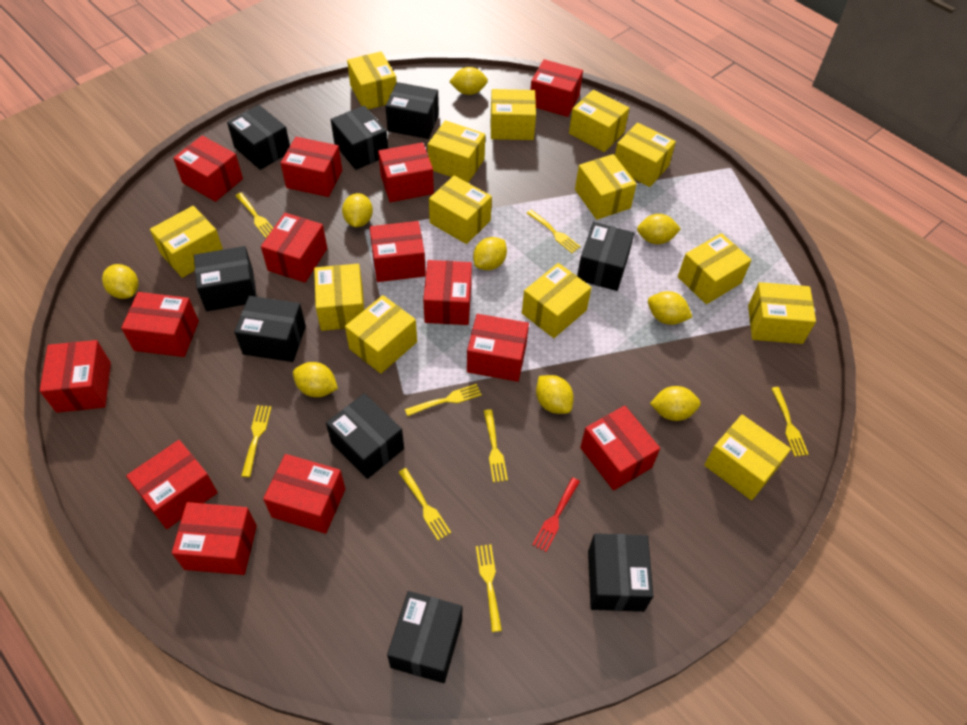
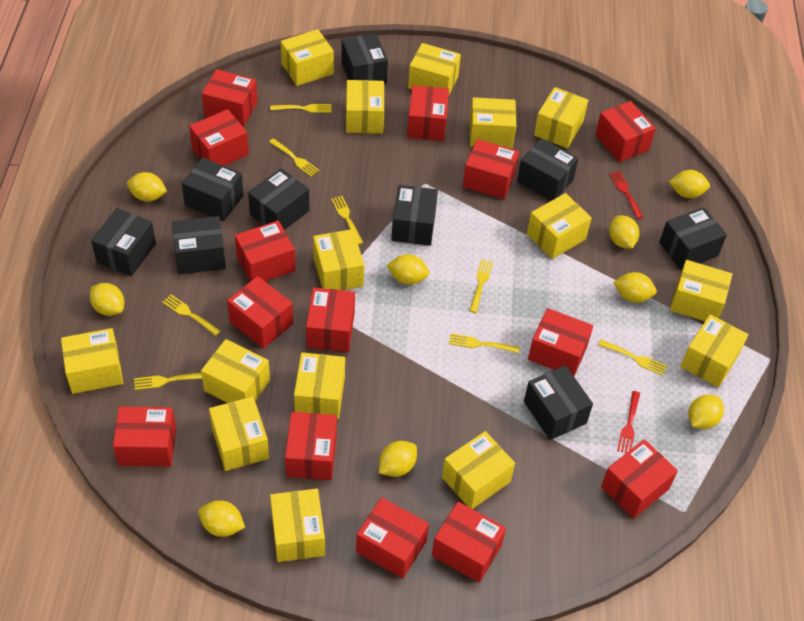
red fork: [532,477,580,552] = 1 -> [610,171,643,219] [617,391,640,453] = 2
yellow box: [150,206,223,278] [314,264,364,331] [345,295,417,374] [347,51,397,109] [428,120,485,183] [429,176,492,244] [490,89,536,140] [522,263,592,338] [569,90,629,152] [575,154,637,220] [615,122,676,187] [678,233,752,304] [704,415,791,500] [748,282,816,344] = 14 -> [61,328,123,394] [201,339,270,403] [209,396,269,471] [270,489,325,562] [281,29,334,86] [294,352,345,420] [313,229,364,290] [346,80,384,134] [408,43,461,94] [442,431,515,509] [469,97,516,149] [527,193,592,259] [534,87,588,148] [670,260,732,321] [680,314,748,387] = 15

